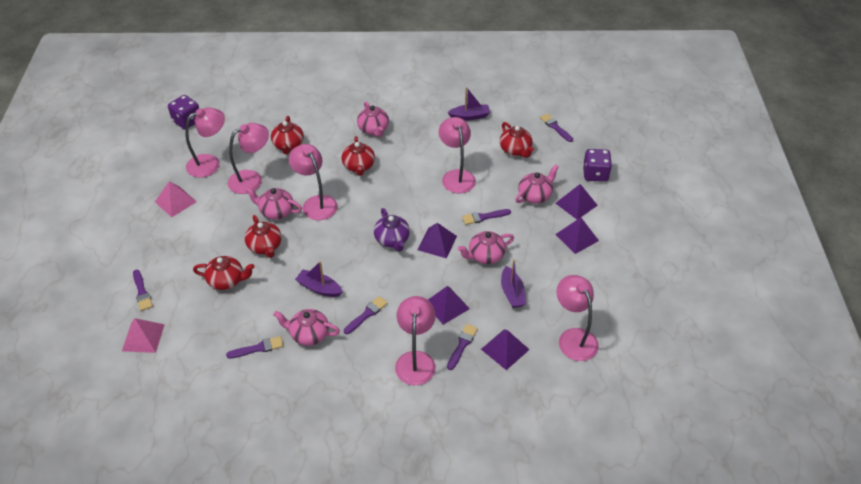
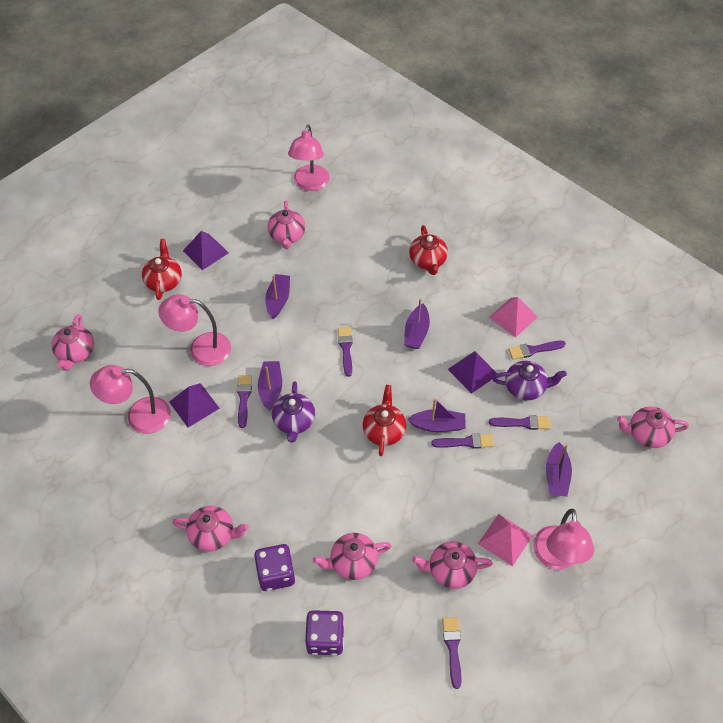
pink lamp: [185,107,225,178] [228,123,269,194] [289,144,338,220] [395,296,436,385] [439,117,476,194] [556,275,599,361] = 6 -> [90,365,171,434] [158,295,231,366] [288,124,330,191] [533,509,594,570] = 4
pink teapot: [246,187,302,220] [273,309,340,346] [357,101,389,137] [458,231,514,264] [515,164,559,204] = 5 -> [51,314,94,371] [172,506,249,552] [267,201,305,249] [313,533,391,580] [412,541,493,589] [617,406,689,448] = 6
purple boat: [295,261,342,297] [447,87,490,121] [501,260,526,308] = 3 -> [258,361,282,411] [265,274,290,319] [404,298,430,349] [407,399,466,432] [546,442,572,497] = 5
purple pyramid: [417,223,457,259] [428,286,470,325] [481,329,530,370] [555,184,598,220] [555,218,599,254] = 5 -> [169,383,220,427] [183,231,229,270] [448,351,497,394] = 3
purple teapot: [374,208,410,252] = 1 -> [272,381,315,443] [492,361,567,400] = 2
red teapot: [193,256,255,290] [245,215,282,258] [271,116,304,154] [342,136,375,176] [500,122,534,158] = 5 -> [142,239,182,300] [363,385,406,456] [409,225,448,275] = 3

